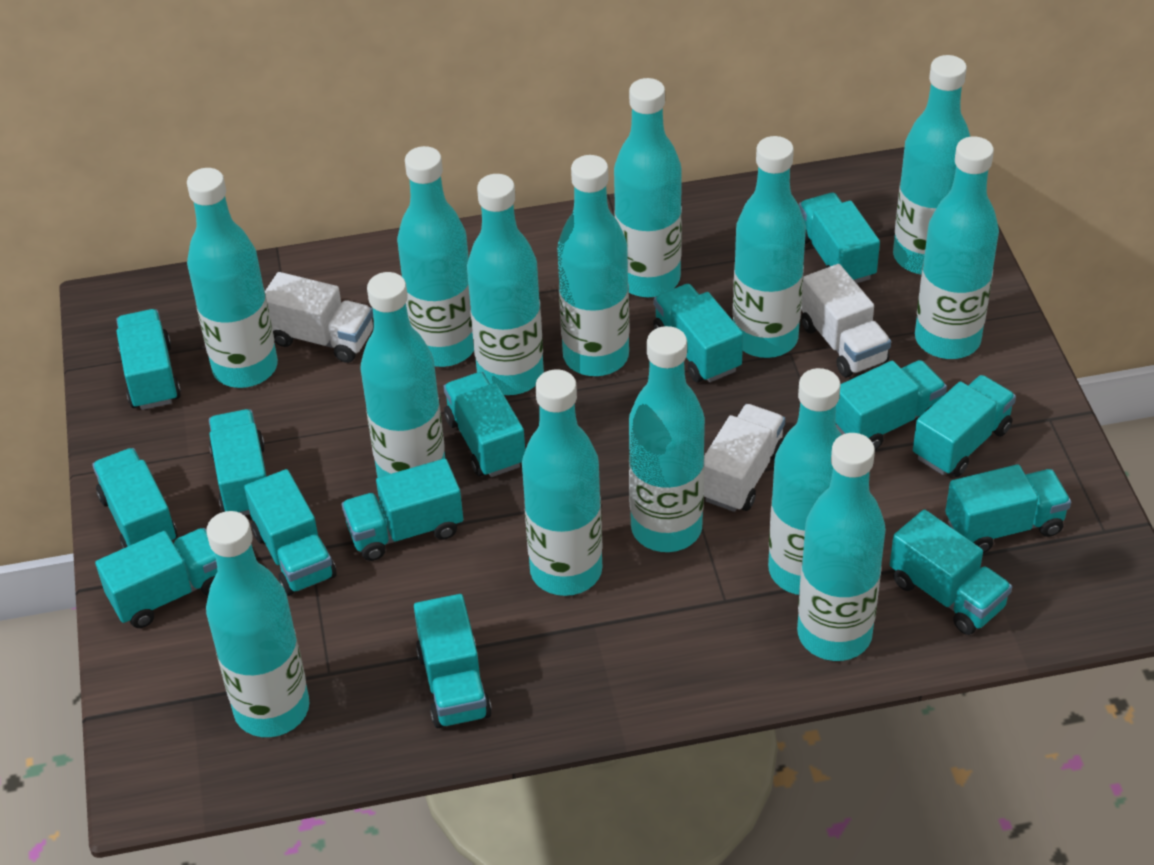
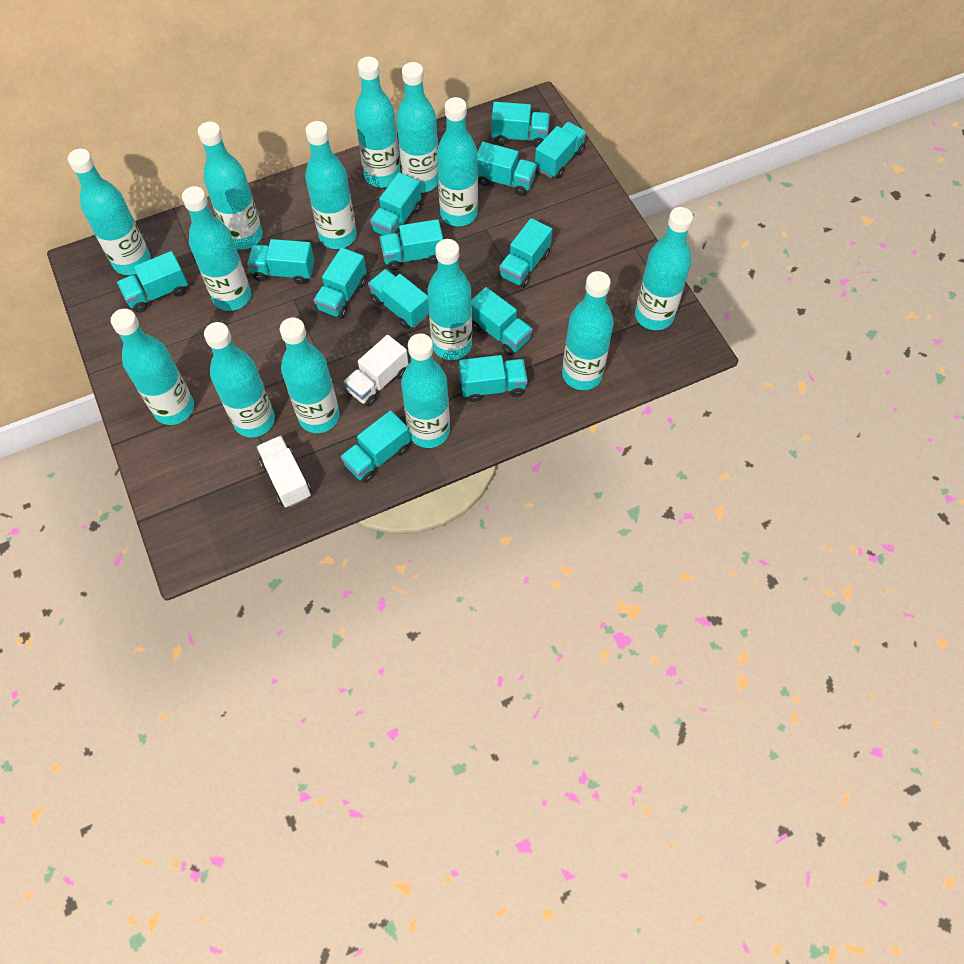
turquoise truck: [92,448,177,549] [95,528,217,628] [116,309,181,410] [209,409,267,515] [244,469,337,596] [341,459,463,561] [414,594,492,728] [443,372,525,477] [653,284,743,382] [799,193,880,283] [835,360,947,450] [890,510,1012,635] [913,375,1016,477] [945,464,1071,553] = 14 -> [117,251,188,313] [247,239,314,285] [314,247,366,319] [341,410,411,483] [368,269,429,329] [370,172,421,238] [380,219,443,270] [459,355,528,402] [471,287,533,356] [477,142,537,196] [491,102,550,147] [499,218,552,288] [535,122,586,179] = 13
white truck: [265,272,373,363] [704,404,785,512] [801,264,891,377] = 3 -> [256,436,311,507] [343,335,408,406] = 2

